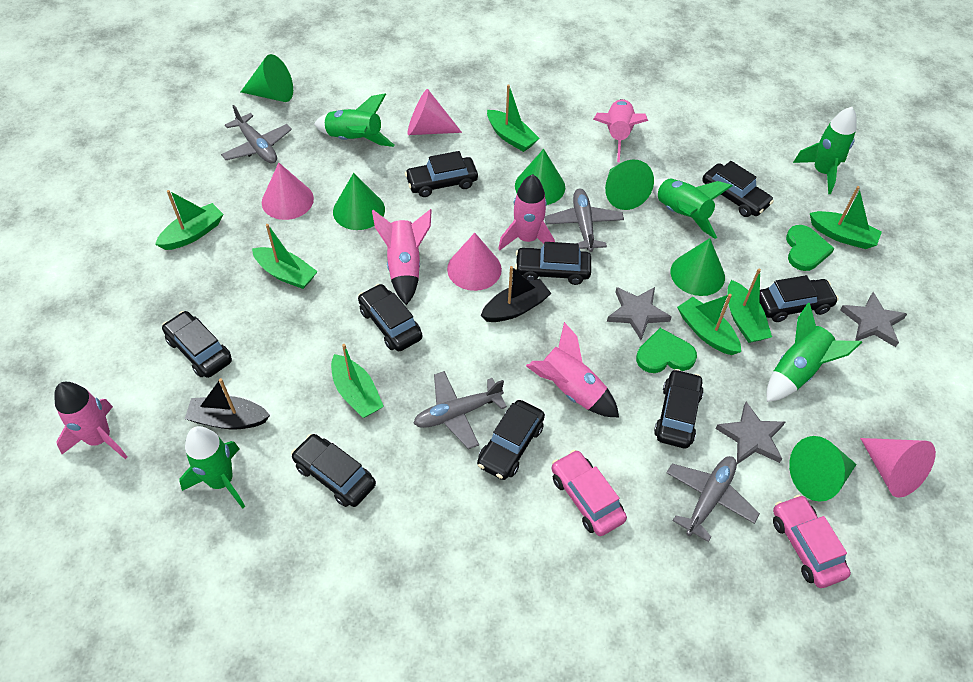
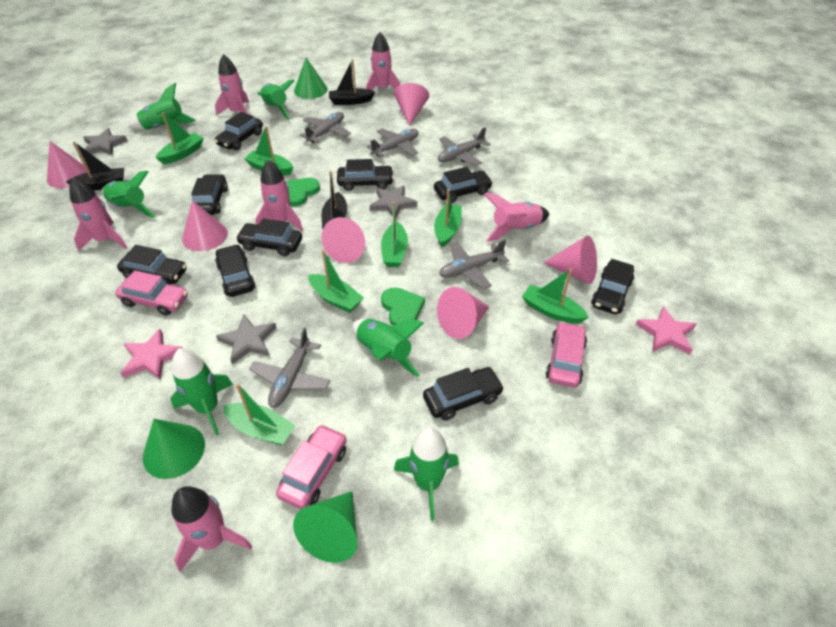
black boat: [185,378,270,429] [481,266,552,322] = 2 -> [66,142,124,191] [322,171,347,229] [329,59,375,105] = 3
green cone: [241,54,293,102] [333,173,385,230] [515,149,565,205] [605,160,654,210] [671,238,725,296] [789,436,857,502] = 6 -> [143,419,205,479] [293,491,357,563] [294,58,328,99] = 3
green rocket: [179,426,245,509] [314,94,395,147] [652,178,732,239] [767,303,862,402] [793,107,857,194] = 5 -> [102,171,156,218] [128,83,196,130] [171,348,233,436] [258,80,294,120] [352,319,424,377] [394,427,459,521] = 6
grey plane: [221,105,292,164] [413,371,507,449] [544,189,624,252] [666,456,760,542] = 4 -> [249,328,330,408] [300,112,351,143] [367,128,419,157] [438,127,490,166] [439,240,509,289] = 5
pink car: [552,450,627,536] [773,495,851,588] = 2 -> [115,270,188,316] [276,424,347,509] [546,322,587,388] = 3
pink cone: [262,163,314,220] [408,89,462,135] [447,233,502,291] [860,438,936,498] = 4 -> [47,141,87,188] [182,200,228,251] [322,217,365,263] [394,83,429,126] [437,287,489,339] [543,236,597,284] = 6
pink rocket: [54,382,127,459] [372,209,432,305] [498,174,555,251] [526,322,619,417] [593,99,648,162] = 5 -> [69,178,127,252] [171,486,253,572] [215,54,249,115] [255,160,303,231] [366,32,400,90] [484,193,549,242] = 6
pink star: none = 0 -> [121,329,182,380] [635,306,697,354] = 2

